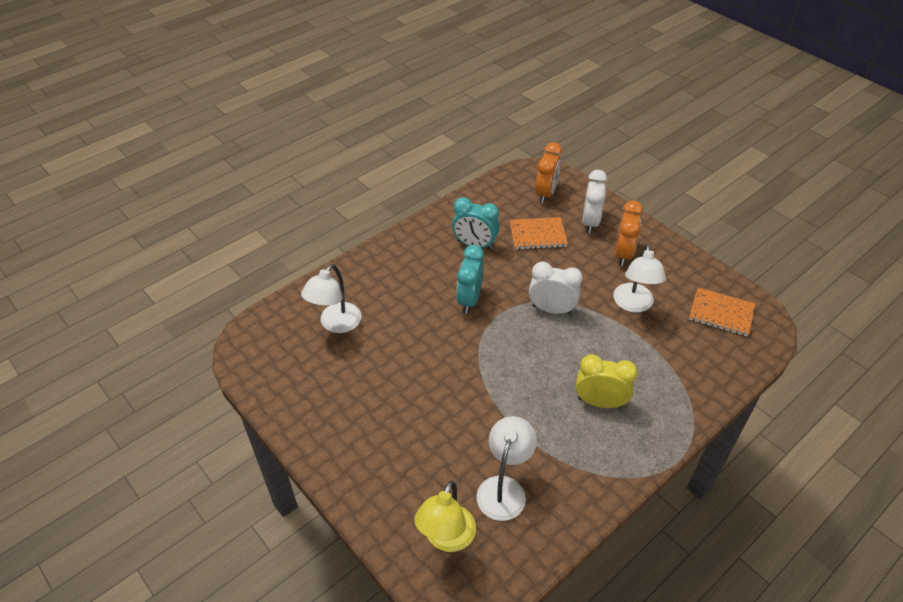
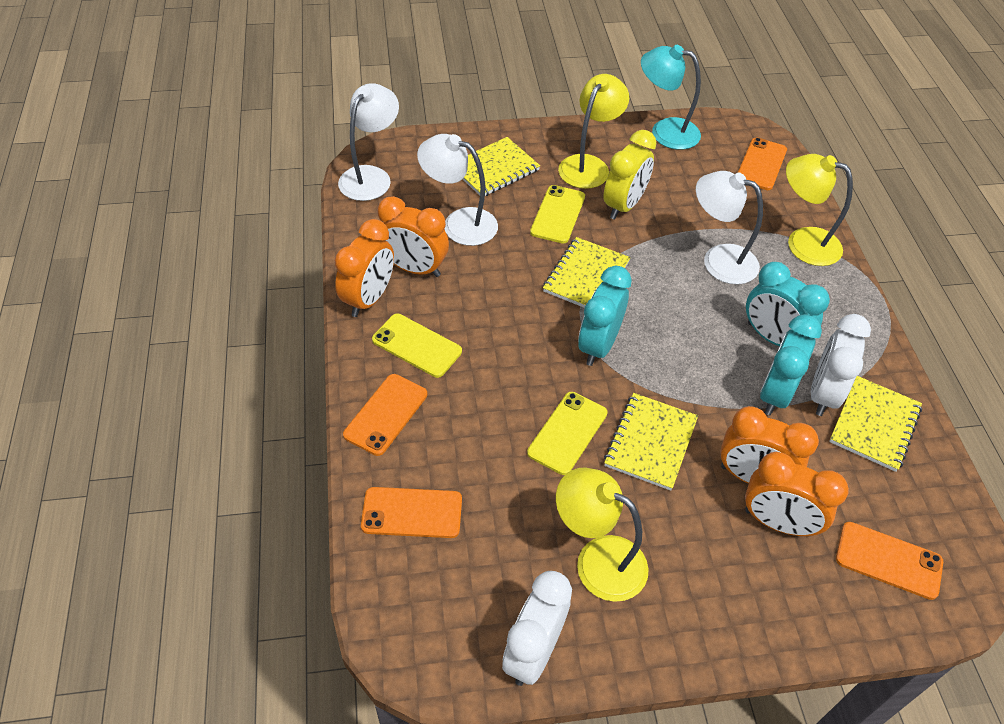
orange clock: [535,142,562,203] [615,200,643,266] = 2 -> [335,219,394,317] [378,196,449,277] [720,406,819,484] [745,452,849,536] = 4
orange notebook: [510,217,568,250] [689,287,755,336] = 2 -> none = 0
orange phone: none = 0 -> [343,374,427,456] [361,487,462,538] [738,138,787,190] [836,522,943,600] = 4
turquoise clock: [452,197,499,250] [456,245,484,313] = 2 -> [578,266,632,366] [746,262,830,346] [760,314,822,415] = 3
turquoise lamp: none = 0 -> [641,45,701,150] = 1
yellow lamp: [414,481,476,552] = 1 -> [556,467,649,602] [558,74,629,189] [786,154,853,266] = 3
yellow notebook: none = 0 -> [463,137,540,196] [543,237,631,308] [604,393,698,491] [829,376,922,472] = 4
yellow phone: none = 0 -> [372,314,462,378] [527,392,608,475] [530,185,585,244] = 3

